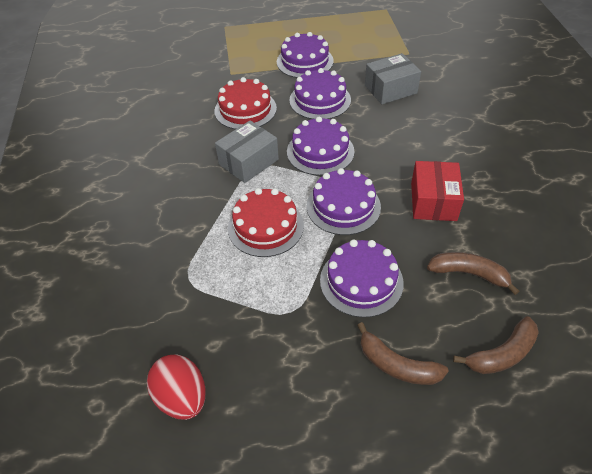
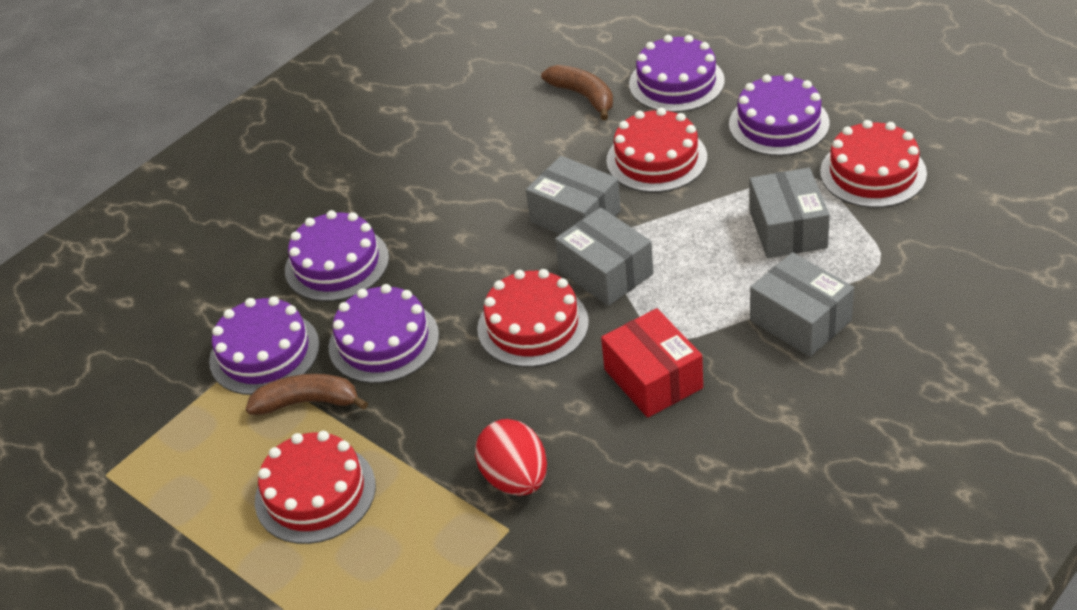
brown banana: [357,322,449,385] [427,252,519,295] [453,316,539,374] = 3 -> [246,374,368,415] [541,65,613,120] = 2
grey box: [215,120,279,183] [365,53,421,104] = 2 -> [526,156,621,234] [555,208,653,306] [750,168,830,258] [750,252,854,357] = 4
red cake: [214,77,277,129] [228,188,304,257] = 2 -> [255,431,376,544] [477,269,589,367] [606,108,707,193] [820,120,927,208] = 4

